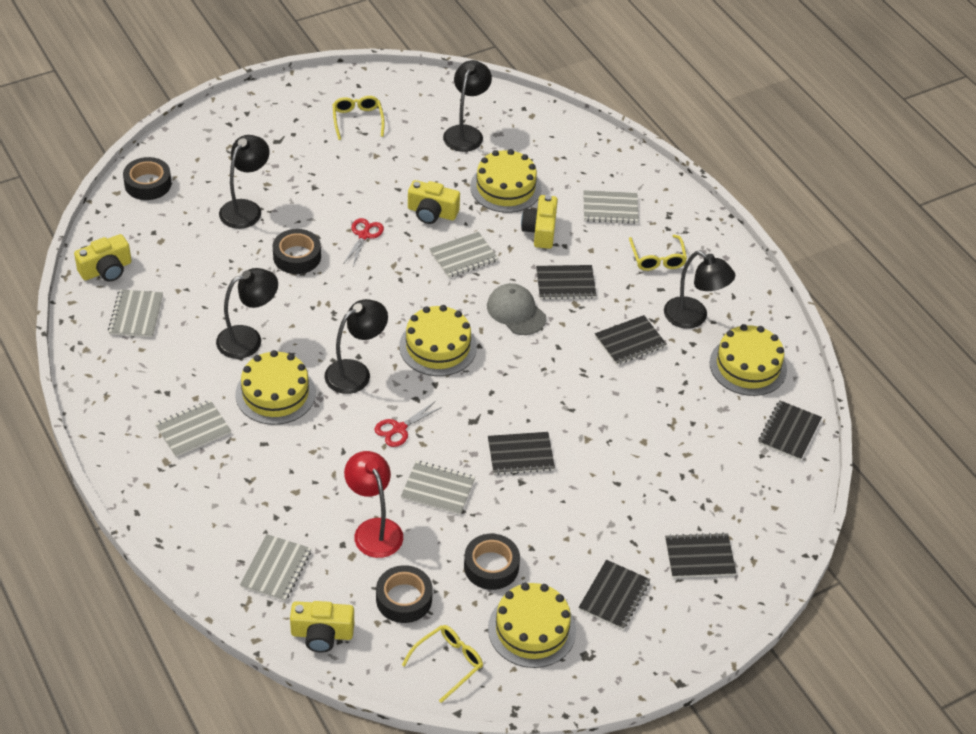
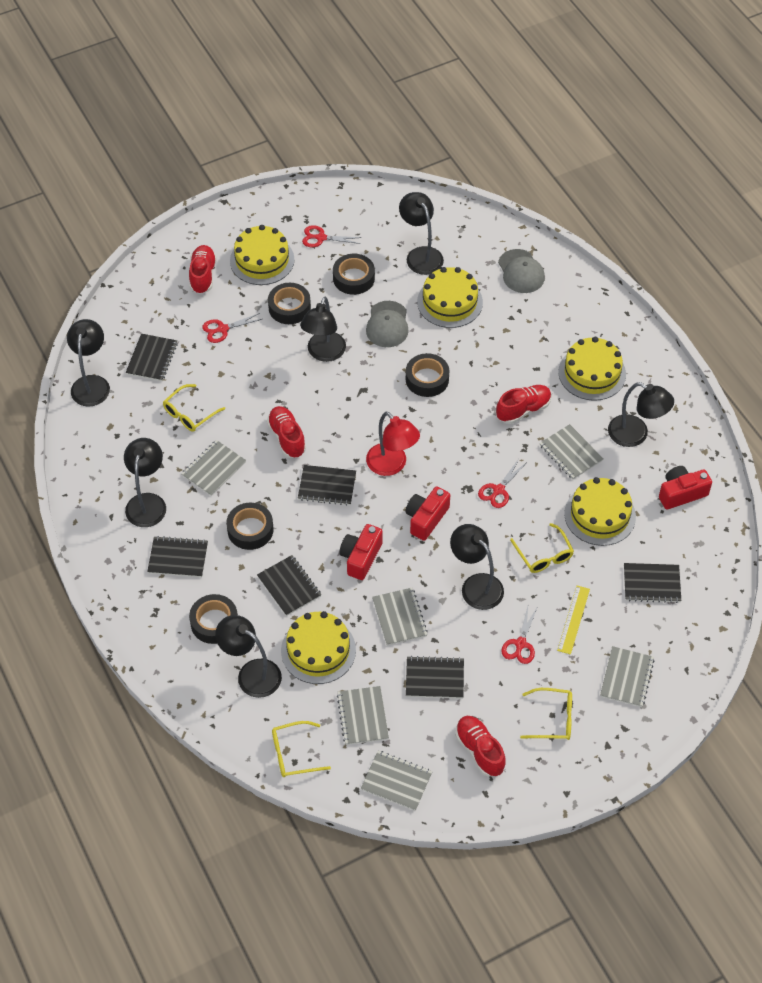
black lamp: [216,268,278,359] [219,135,270,229] [324,299,388,394] [443,60,492,152] [664,251,735,329] = 5 -> [67,319,110,407] [124,438,166,527] [215,615,282,698] [300,297,346,362] [399,192,444,275] [450,524,504,610] [608,382,674,447] = 7
black tape: [123,157,171,200] [273,229,321,274] [376,565,433,623] [464,534,520,590] = 4 -> [189,594,238,644] [226,503,274,550] [268,283,311,324] [333,254,375,295] [406,353,449,397] = 5
grey cap: [487,283,546,335] = 1 -> [366,301,409,347] [498,249,545,293] = 2
red camera: none = 0 -> [339,524,383,580] [405,487,450,541] [659,466,712,509] = 3
red scissors: [343,218,384,266] [374,401,442,447] = 2 -> [202,313,262,343] [302,225,361,247] [478,459,527,508] [501,606,538,664] = 4
red shoe: none = 0 -> [189,245,217,294] [267,406,306,458] [455,716,505,776] [496,385,552,424] = 4
yellow camera: [74,234,132,282] [290,601,354,652] [408,180,460,224] [521,195,558,249] = 4 -> none = 0
yellow glasses: [333,96,385,140] [402,625,483,703] [629,235,687,271] = 3 -> [163,384,225,432] [272,721,331,777] [510,523,574,573] [520,688,572,740] = 4
yellow ruler: none = 0 -> [557,586,590,655] = 1

